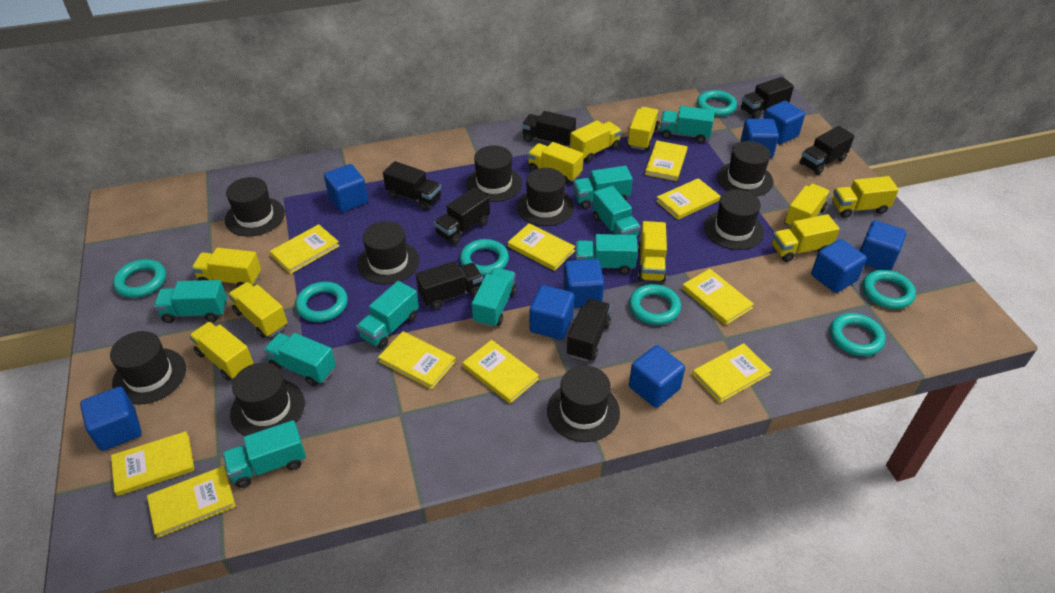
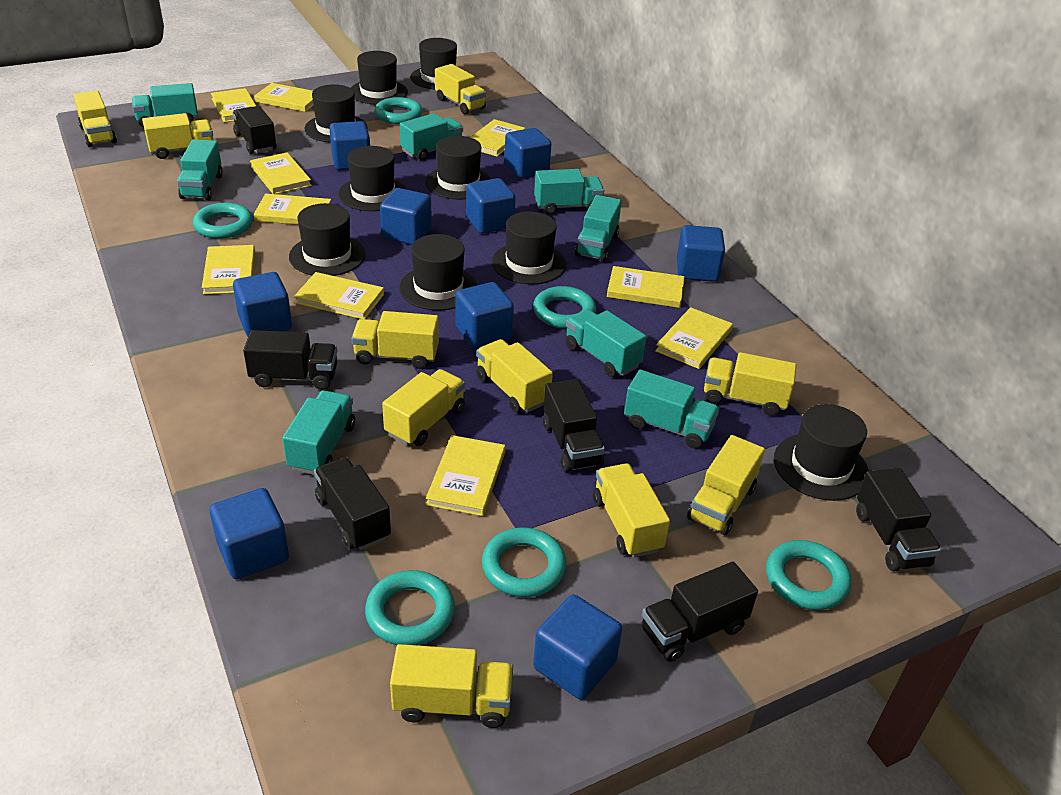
black truck: [383,161,441,210] [416,261,483,310] [434,188,490,245] [522,111,576,147] [567,299,611,362] [741,77,794,119] [799,126,855,175] = 7 -> [232,106,277,154] [243,330,337,390] [314,457,391,550] [543,379,605,472] [642,562,758,662] [856,468,942,571] = 6
turquoise ring: [113,259,166,298] [295,282,348,322] [460,239,509,276] [629,284,681,325] [697,90,737,117] [830,313,885,356] [862,270,916,309] = 7 -> [193,203,253,239] [365,570,455,645] [374,97,423,124] [482,527,566,597] [533,286,596,329] [766,540,852,610] = 6
turquoise truck: [154,280,227,323] [223,420,306,488] [264,333,336,386] [356,281,419,349] [472,268,517,328] [573,166,633,209] [576,234,638,274] [592,186,641,238] [660,106,715,143] = 9 -> [132,83,198,127] [177,139,223,200] [282,390,355,475] [400,113,463,160] [534,169,604,215] [565,309,646,377] [575,195,622,262] [624,370,720,449] = 8

